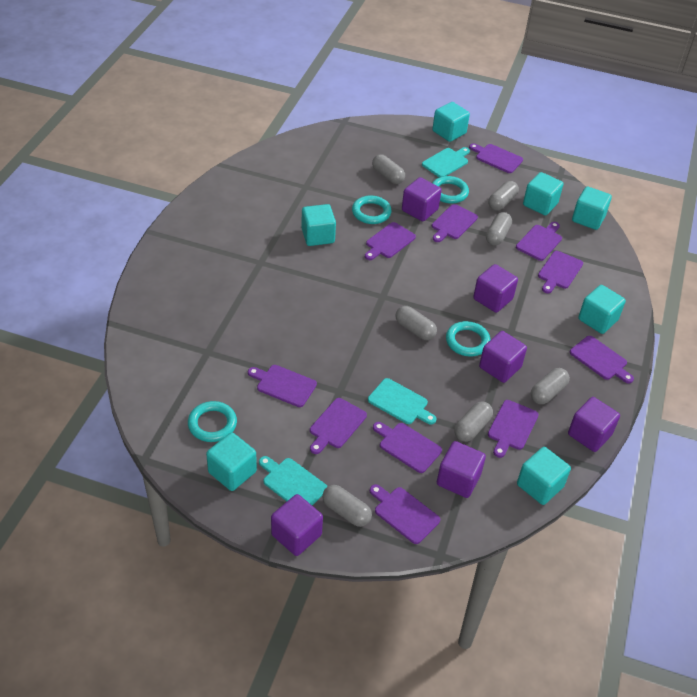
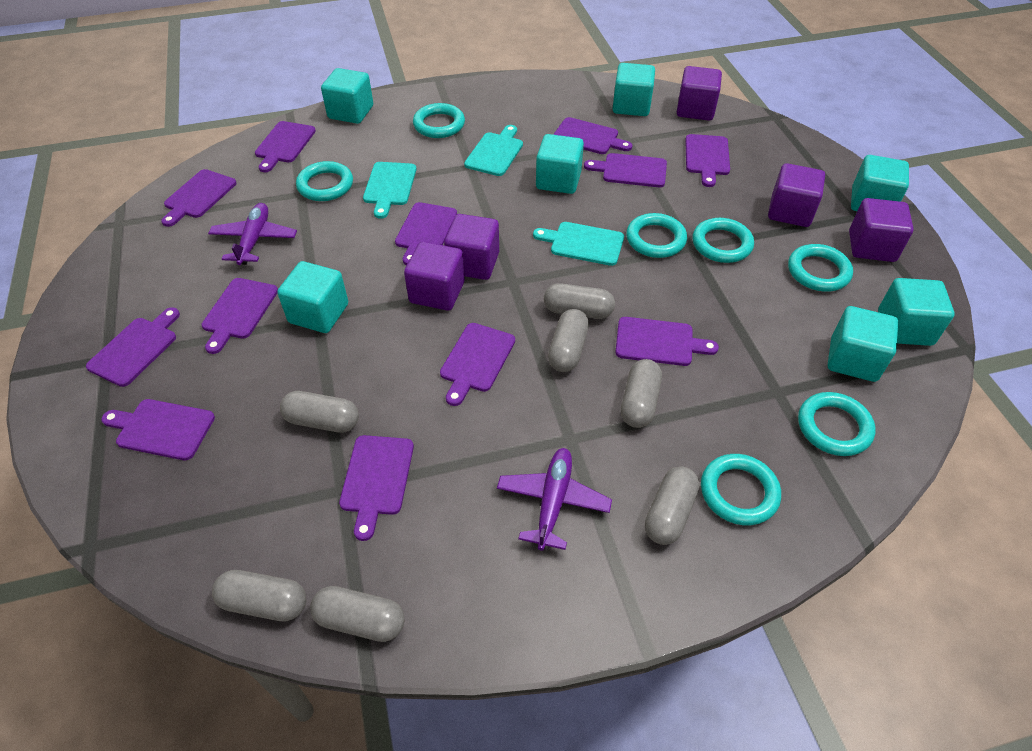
purple cube: [271,494,323,556] [402,177,441,221] [437,441,486,498] [473,264,518,313] [479,331,527,383] [568,397,620,452] = 6 -> [404,242,465,311] [444,214,499,280] [677,66,722,121] [768,163,825,227] [849,198,914,262] = 5
purple cutting board: [248,365,317,407] [310,398,367,454] [365,222,416,260] [370,484,440,544] [373,422,442,473] [432,204,478,242] [469,143,523,173] [488,400,539,458] [516,222,562,261] [538,251,583,293] [570,336,634,384] = 11 -> [86,307,180,387] [101,399,215,460] [161,169,236,227] [202,278,278,354] [255,121,316,172] [339,435,414,541] [395,202,457,265] [440,323,515,406] [553,117,632,154] [584,153,667,187] [615,317,719,366] [685,134,730,187] = 12
purple plane: none = 0 -> [208,203,297,265] [497,448,612,551] = 2
turquoise ring: [188,401,237,442] [352,195,392,224] [432,176,469,204] [446,321,490,357] = 4 -> [296,161,353,201] [413,103,465,138] [626,213,687,258] [692,218,754,263] [701,454,781,525] [788,244,853,292] [798,392,876,456] = 7

